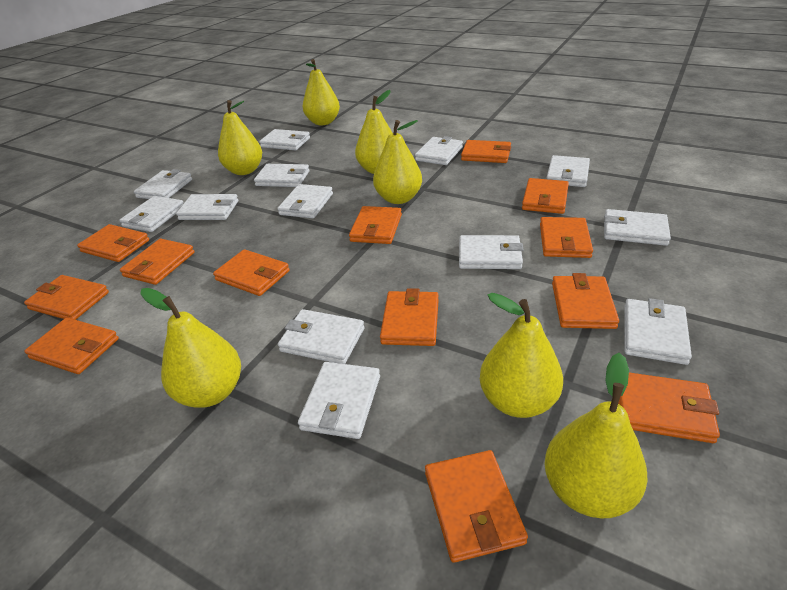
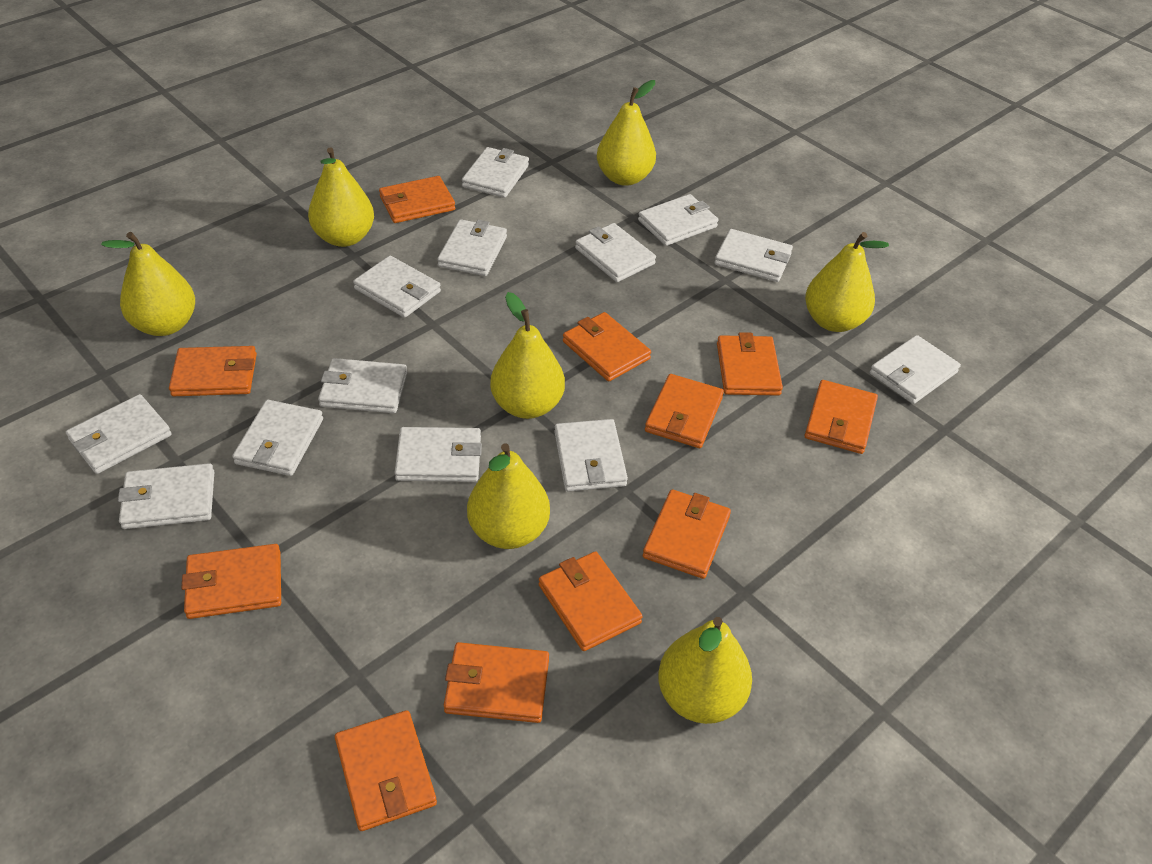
orange wallet: [24,275,109,320] [25,318,119,374] [77,224,149,262] [120,239,194,285] [213,249,290,296] [349,206,402,244] [380,288,439,346] [425,450,528,563] [461,140,511,163] [522,178,569,214] [540,217,593,258] [552,273,619,329] [618,372,720,443] = 13 -> [169,346,257,396] [181,544,281,619] [335,710,437,831] [379,176,455,223] [444,642,549,723] [539,551,643,651] [563,312,651,381] [643,489,731,579] [645,374,724,448] [717,332,783,396] [805,380,878,454] = 11

